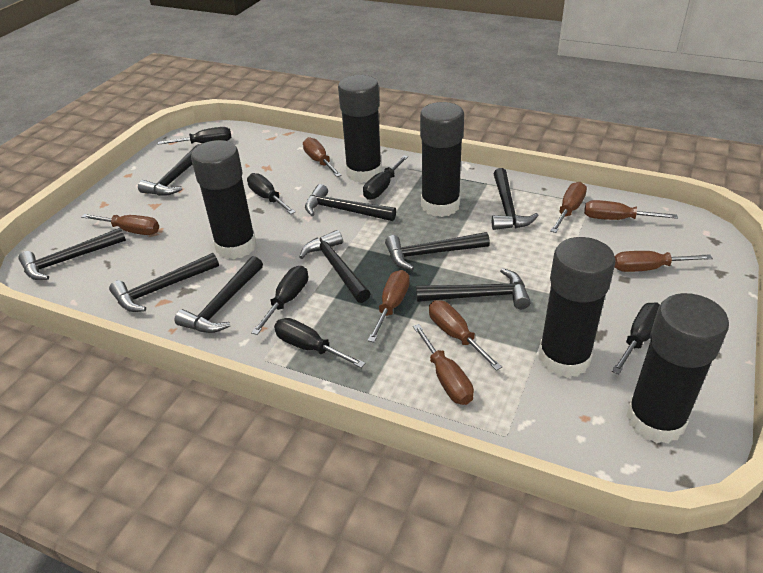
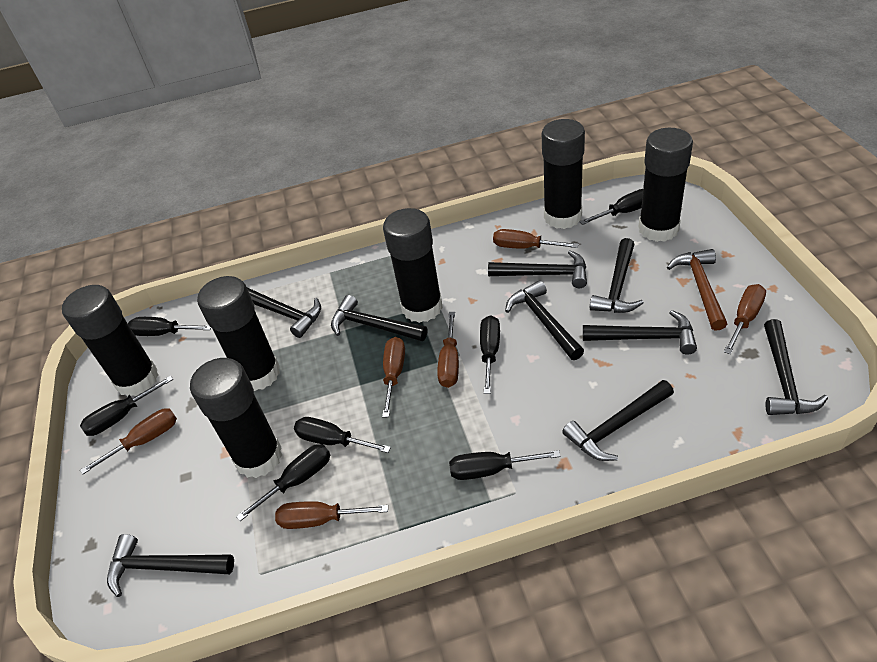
black glue stick: [191,140,257,259] [338,75,382,183] [420,102,464,217] [538,237,615,378] [626,293,729,443] = 5 -> [62,285,158,397] [190,358,282,478] [197,276,280,391] [383,208,443,323] [542,119,585,229] [639,128,693,242] = 6
black screwdriver: [158,127,232,145] [247,173,295,214] [251,266,308,335] [274,318,366,368] [363,155,408,200] [612,302,660,375] = 6 -> [80,376,173,436] [128,317,211,336] [236,444,330,521] [294,417,391,453] [449,450,560,480] [480,315,500,394] [579,189,643,225] = 7
brown hammer: none = 0 -> [667,249,727,331] = 1
brown screwdriver: [81,214,159,235] [303,137,342,177] [368,270,410,342] [413,324,474,405] [429,300,502,371] [550,182,587,233] [584,200,678,220] [615,251,713,272] = 8 -> [80,408,177,475] [275,501,388,529] [382,337,405,417] [437,312,459,388] [493,229,578,249] [724,284,766,354] = 6

